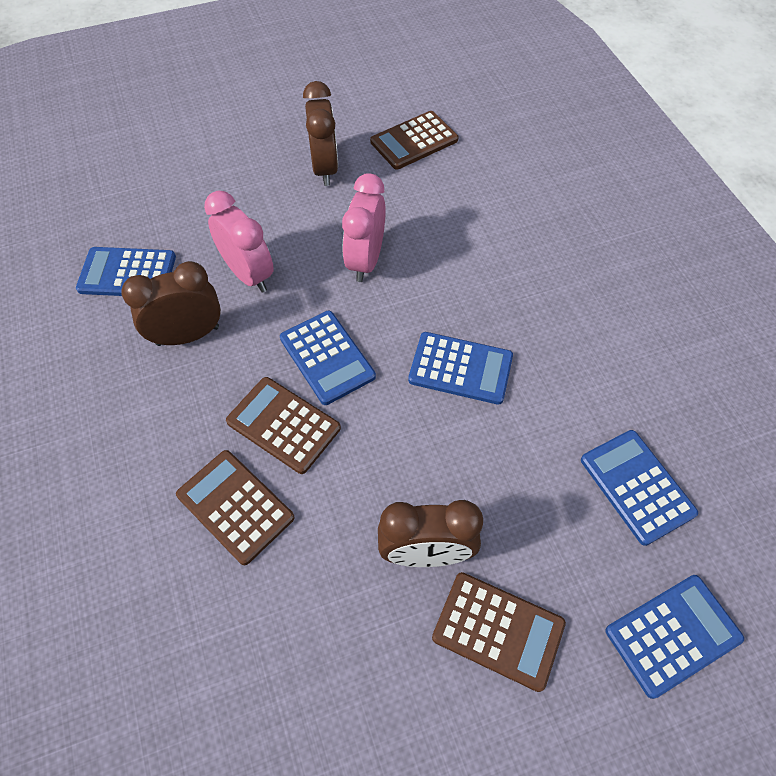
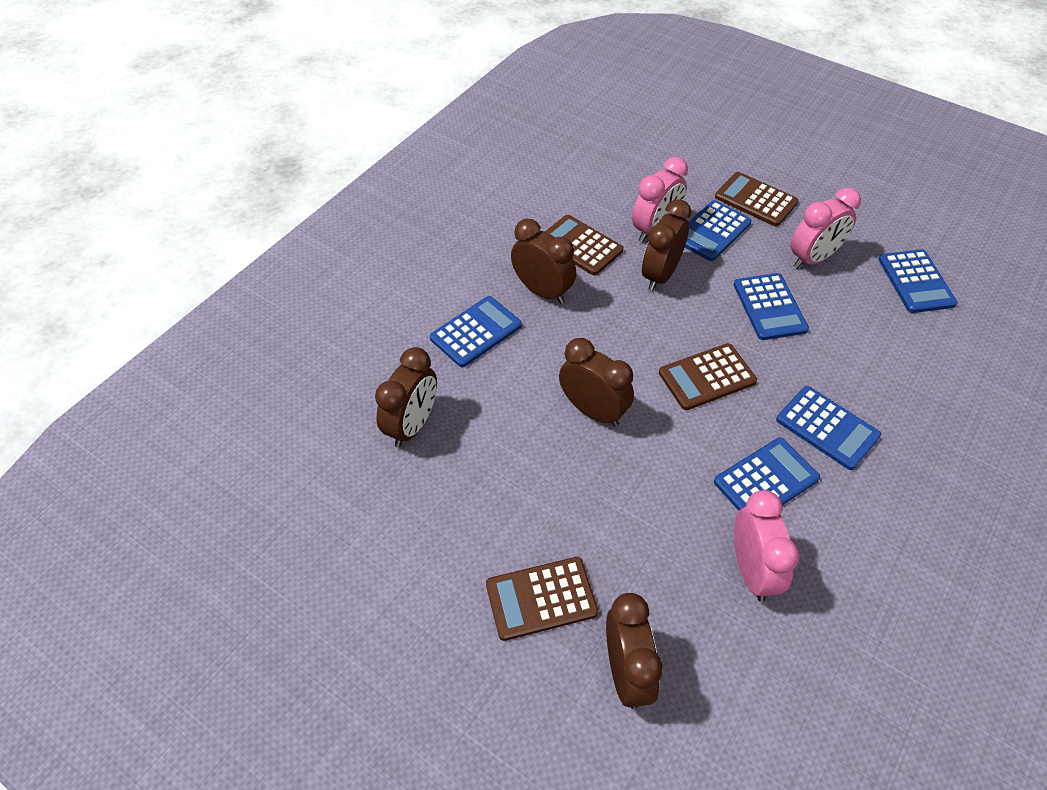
blue calculator: [76,247,176,296] [280,311,376,405] [408,332,513,405] [581,430,698,546] [606,575,744,699] = 5 -> [430,296,522,367] [685,200,752,261] [714,437,820,511] [733,273,809,340] [776,386,881,470] [878,249,958,313] = 6
brown clock: [121,261,221,346] [303,81,338,186] [378,500,483,567] = 3 -> [375,347,437,448] [511,219,576,304] [559,338,634,427] [606,593,663,709] [642,199,692,291] = 5
pink clock: [204,191,274,292] [342,173,386,282] = 2 -> [632,157,688,242] [734,490,799,602] [791,188,861,269] = 3

